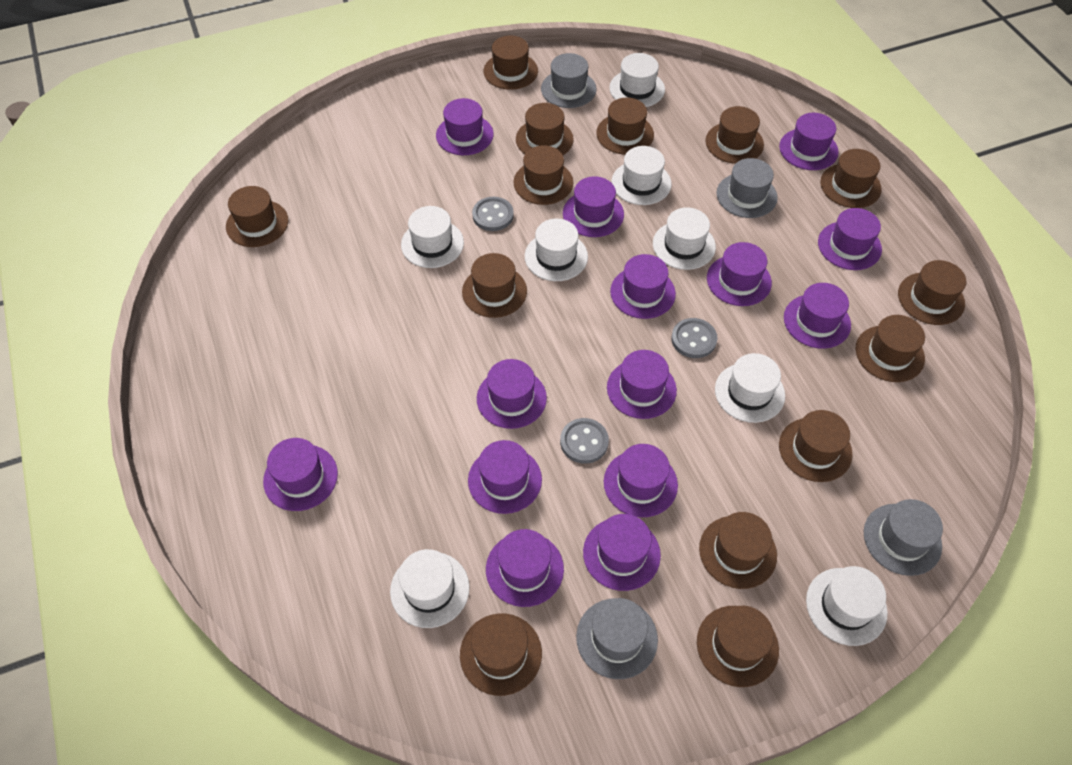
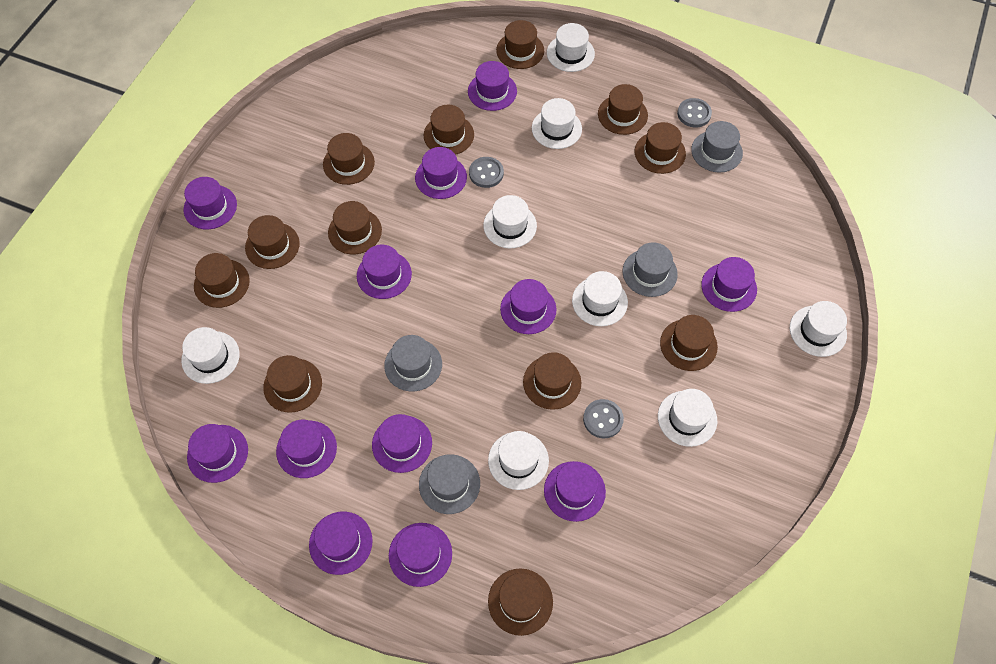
brown hat: [226,186,288,247] [460,613,542,696] [462,253,527,318] [484,36,538,90] [513,145,573,205] [516,103,574,155] [596,98,654,155] [697,606,779,687] [699,512,777,589] [705,106,764,164] [779,410,853,482] [820,149,882,208] [856,315,925,382] [898,260,966,325] = 14 -> [194,253,250,308] [245,215,300,269] [263,355,322,413] [323,133,375,185] [328,201,382,254] [424,105,474,155] [488,569,553,636] [496,20,544,69] [523,352,581,410] [598,84,648,135] [635,122,686,174] [660,315,718,371] = 12
purple hat: [263,438,338,511] [436,98,494,155] [468,440,542,514] [477,359,547,429] [486,529,564,607] [563,176,624,237] [583,514,661,591] [604,444,678,517] [607,350,677,419] [610,254,676,319] [707,242,772,306] [779,113,839,170] [784,283,851,349] [818,208,882,270] = 14 -> [184,177,237,229] [187,424,248,483] [276,420,337,478] [309,512,373,575] [357,245,412,299] [372,414,432,473] [389,523,452,587] [415,147,467,199] [468,61,517,111] [500,279,556,334] [544,461,606,522] [701,257,757,312] = 12

